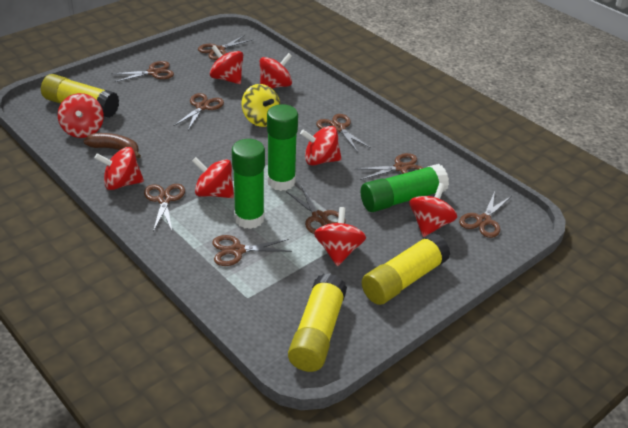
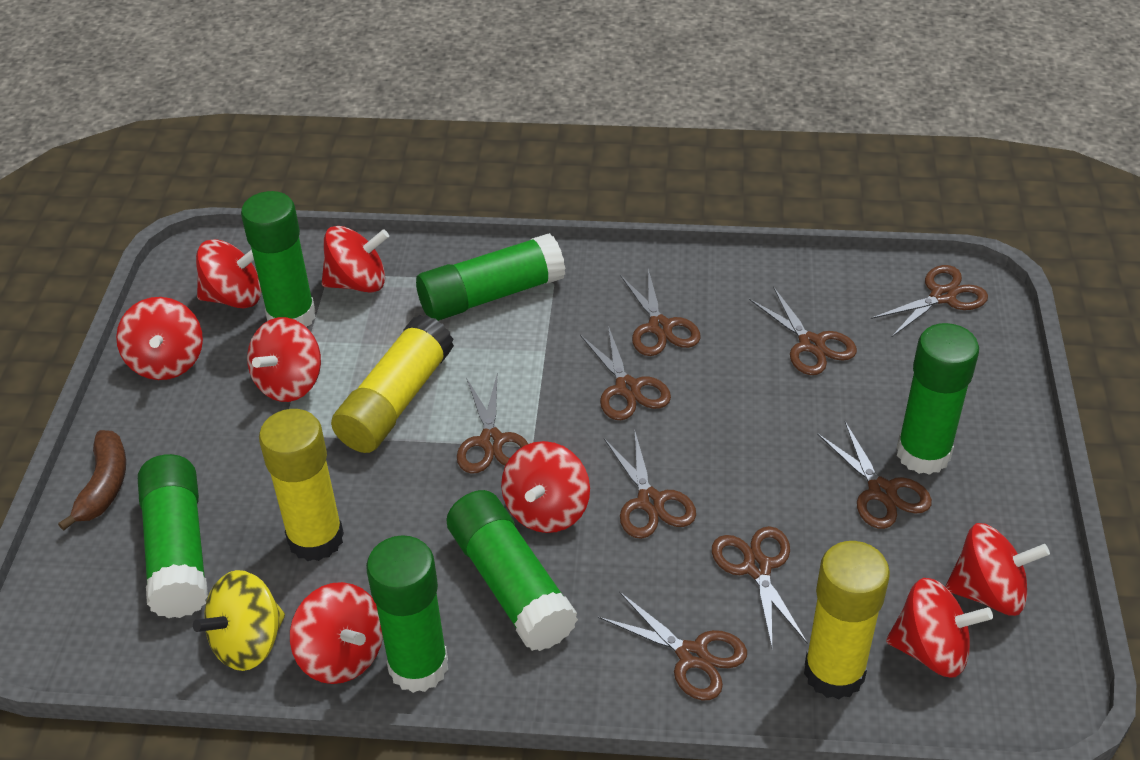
green glue stick: [232,139,265,229] [267,104,298,191] [361,164,449,212] = 3 -> [138,454,208,618] [241,191,316,327] [366,535,448,693] [416,233,565,321] [446,490,578,651] [897,323,979,475] = 6

